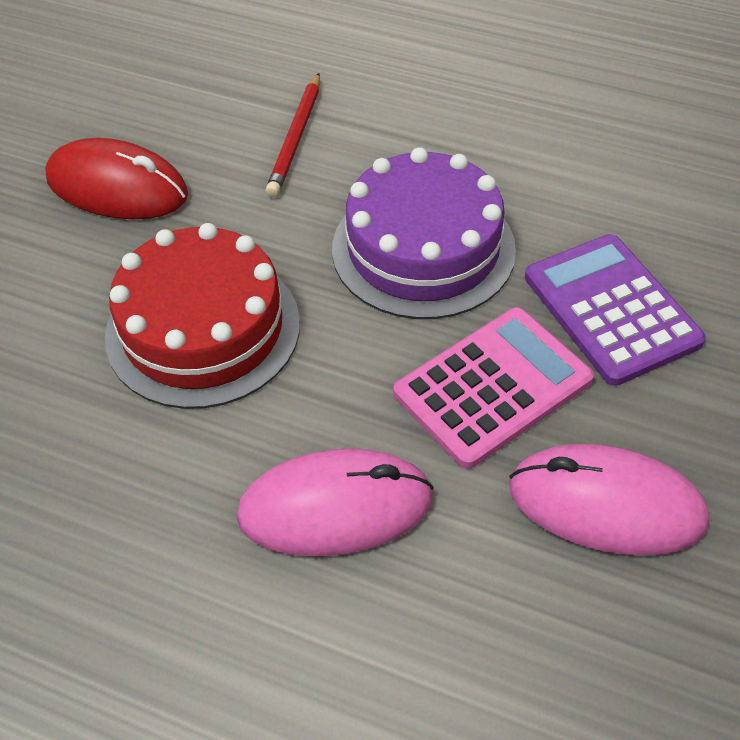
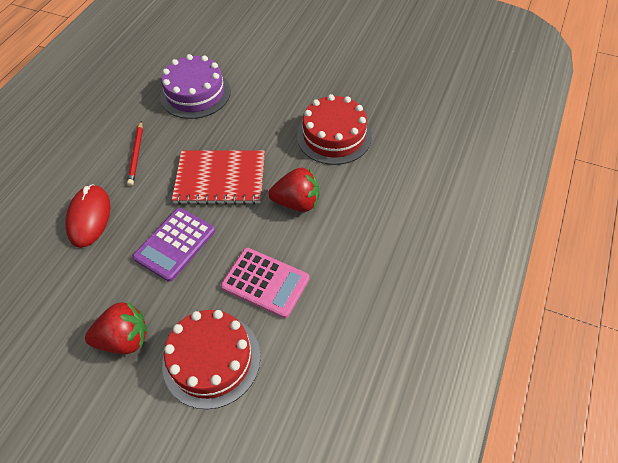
pink mouse: [237,448,434,556] [509,444,709,555] = 2 -> none = 0
red cake: [105,223,300,409] = 1 -> [162,310,261,409] [297,94,372,165] = 2
red notebook: none = 0 -> [172,150,265,205] = 1
red strawberry: none = 0 -> [85,302,147,354] [268,167,319,212] = 2

